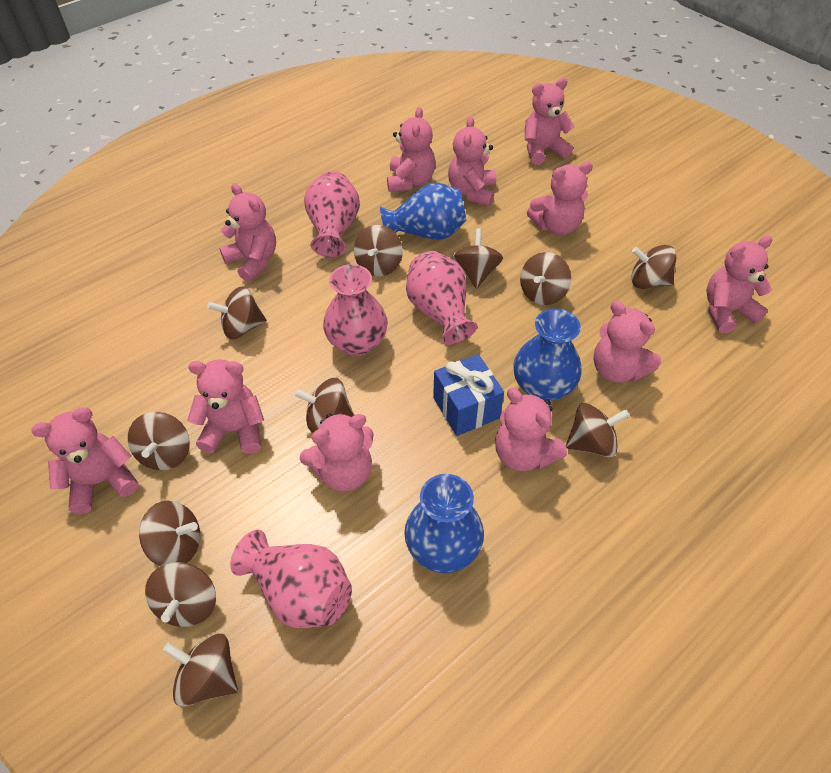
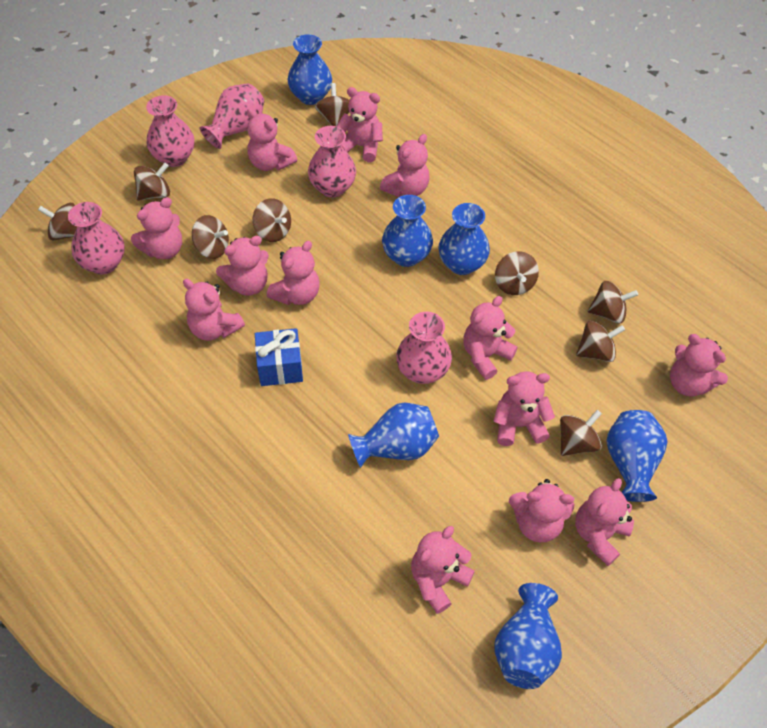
blue vase: [380,183,466,240] [404,474,484,573] [513,308,582,401] = 3 -> [288,34,332,105] [348,402,439,468] [382,195,433,267] [438,203,490,275] [494,583,562,689] [607,410,668,502] = 6
brown spinning top: [128,412,190,470] [139,500,200,566] [145,562,216,627] [163,633,238,707] [207,287,267,339] [294,378,354,433] [354,225,403,276] [452,229,503,289] [520,252,571,305] [566,403,630,457] [631,245,677,289] = 11 -> [38,203,77,240] [134,163,170,201] [192,215,229,259] [253,198,291,242] [315,83,350,126] [495,251,539,295] [560,410,602,456] [576,321,625,362] [588,281,638,323] = 9
pink teddy bear: [31,407,139,514] [188,359,264,454] [219,183,276,282] [300,413,374,491] [387,107,435,192] [448,116,496,206] [495,388,567,472] [525,78,575,165] [527,162,593,235] [593,301,661,383] [706,236,772,333] = 11 -> [131,197,182,259] [183,279,245,341] [216,236,269,296] [247,108,297,171] [267,241,320,305] [336,87,383,162] [380,134,430,197] [411,526,475,614] [463,296,518,380] [493,371,555,446] [509,479,575,542] [575,478,634,566] [670,334,728,397] = 13
pink vase: [230,530,352,628] [304,171,360,257] [323,264,388,357] [406,251,478,345] = 4 -> [68,202,125,275] [146,95,194,167] [200,83,264,149] [308,126,356,197] [396,312,452,384] = 5

